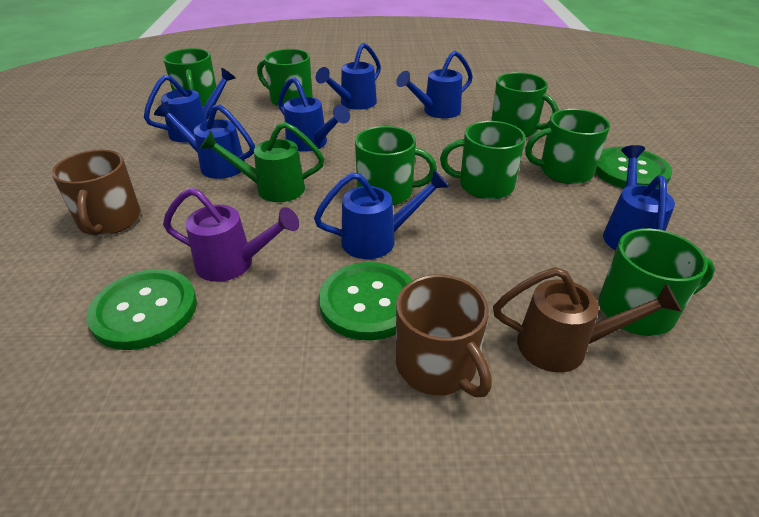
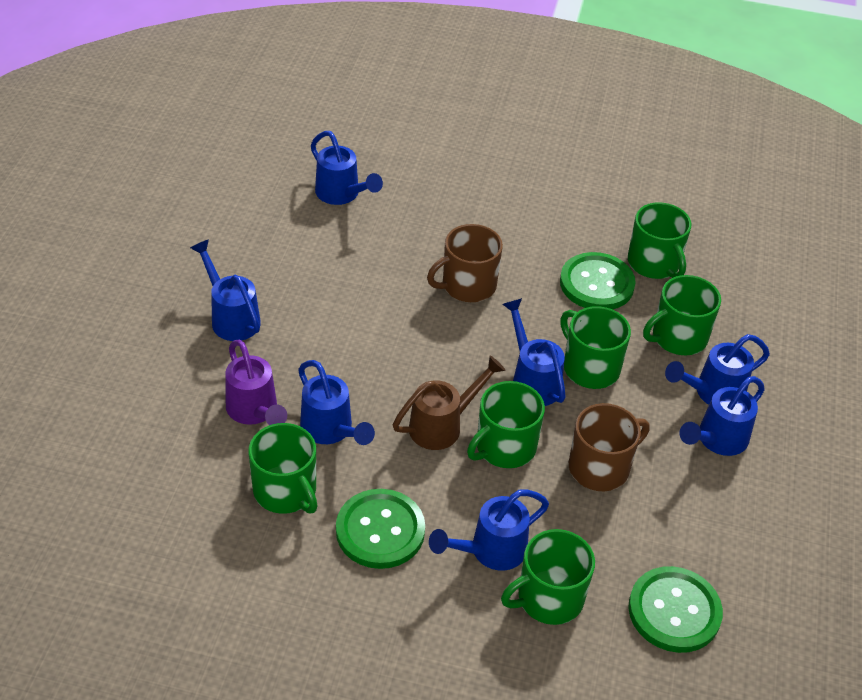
green mug: [163,48,216,107] [257,49,313,107] [355,126,437,205] [440,121,526,200] [491,72,559,138] [525,109,610,184] [599,228,715,336] = 7 -> [248,423,318,514] [467,381,545,468] [501,529,595,625] [560,306,631,389] [628,203,691,279] [643,275,721,356] = 6
green watering can: [200,122,325,202] = 1 -> none = 0

